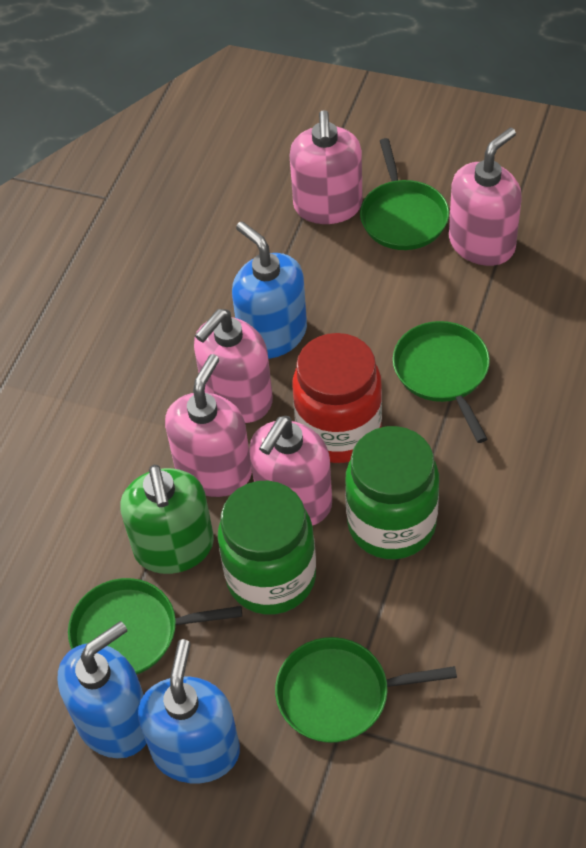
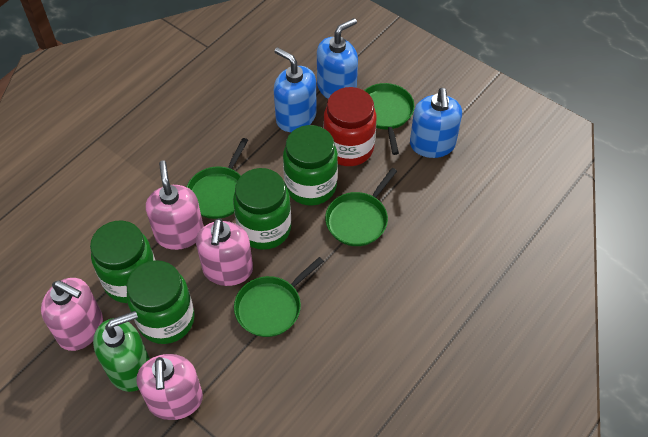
green jar: [218,481,316,615] [345,426,439,559] = 2 -> [90,221,155,303] [127,260,195,344] [233,168,291,250] [283,125,338,206] = 4
pink soap dispenser: [165,354,252,497] [194,309,273,423] [249,416,332,526] [289,110,363,224] [449,128,522,266] = 5 -> [41,278,103,351] [137,354,203,420] [146,160,204,250] [196,218,253,286] = 4

